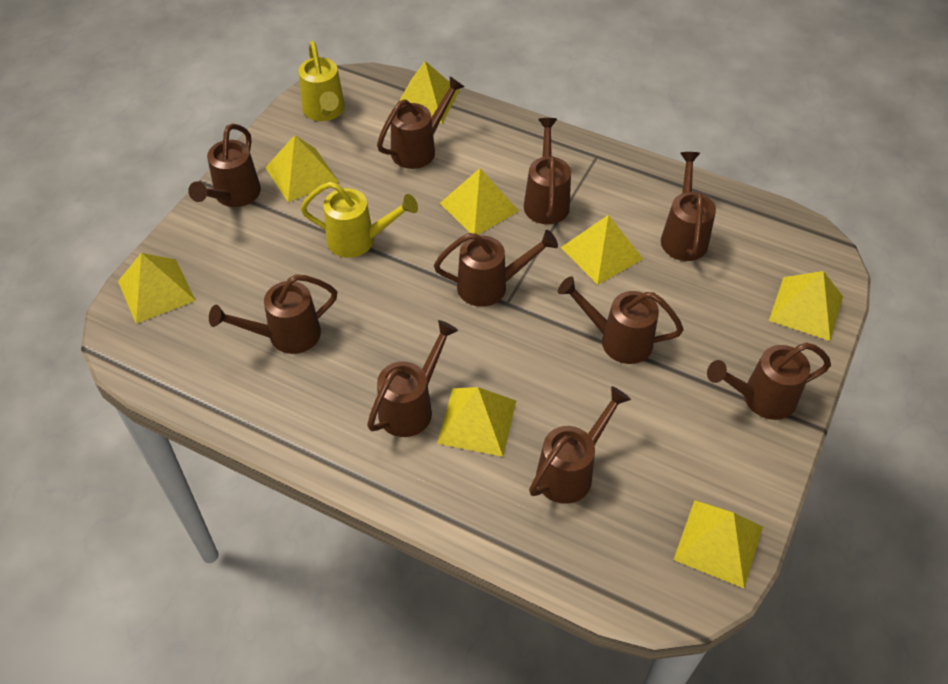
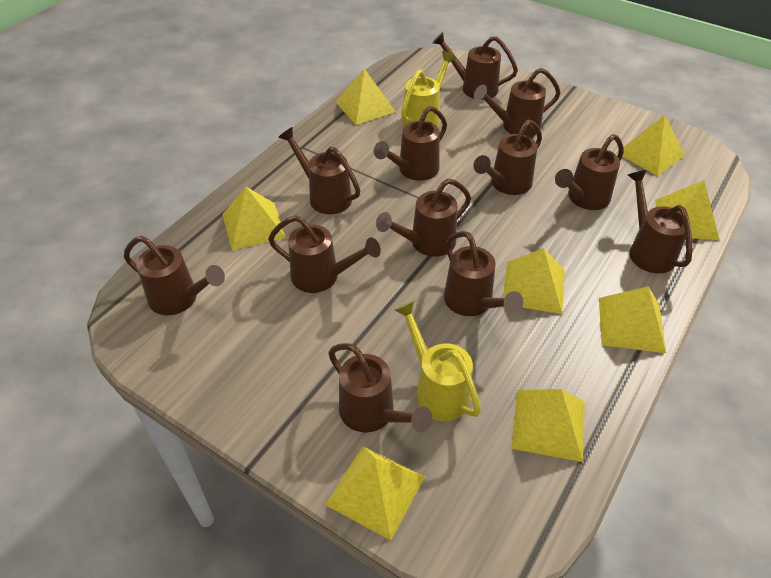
brown watering can: [188,124,261,207] [209,274,337,354] [367,320,458,437] [377,76,465,169] [434,230,558,307] [524,118,571,224] [529,386,631,504] [558,276,684,364] [661,152,716,261] [707,342,831,420] = 10 -> [124,236,225,315] [268,215,381,293] [278,127,360,214] [328,343,433,433] [374,106,447,181] [376,179,471,257] [432,32,518,100] [444,231,523,316] [473,120,542,195] [474,68,561,137] [555,134,624,210] [628,170,693,273] = 12

